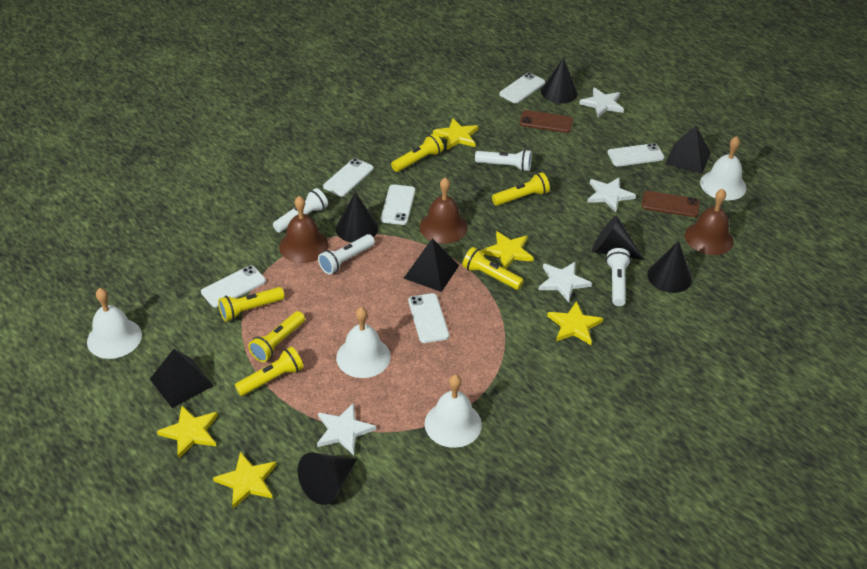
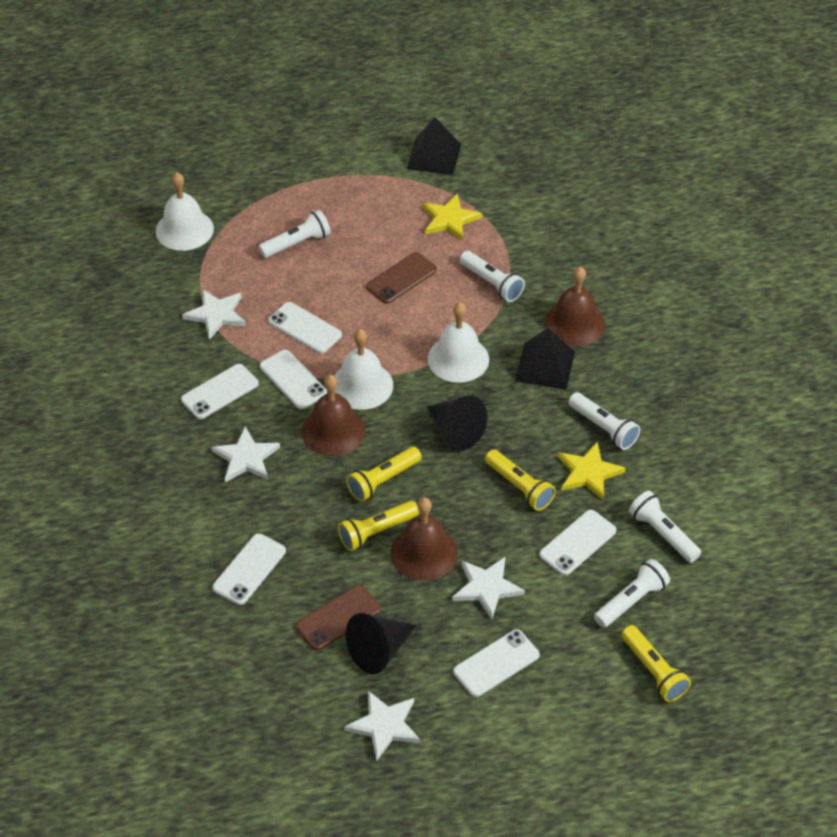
black cone: [298,452,357,505] [336,192,378,243] [541,58,578,103] [592,215,644,260] [647,241,692,293] = 5 -> [346,613,417,674] [427,395,487,451] = 2
black pyramid: [150,349,214,408] [403,238,459,292] [665,126,711,174] = 3 -> [407,117,461,175] [515,328,575,390] = 2
white bell: [87,288,142,359] [336,307,391,378] [425,375,482,448] [700,136,747,200] = 4 -> [156,172,214,251] [334,329,393,410] [427,302,489,383] = 3
white flashlight: [273,188,328,232] [318,234,375,275] [475,149,532,172] [606,248,631,306] = 4 -> [259,210,331,258] [460,251,525,302] [569,392,640,450] [594,559,670,628] [629,491,701,563] = 5
yellow flashlight: [218,287,285,322] [235,347,304,396] [248,311,305,362] [391,133,444,172] [462,247,524,290] [492,172,550,206] = 6 -> [338,501,419,551] [346,447,422,502] [485,449,556,511] [621,625,691,702] = 4
yellow star: [157,406,218,458] [213,452,277,509] [433,118,478,150] [482,231,534,269] [547,301,603,345] = 5 -> [423,194,482,241] [558,442,626,500] = 2

